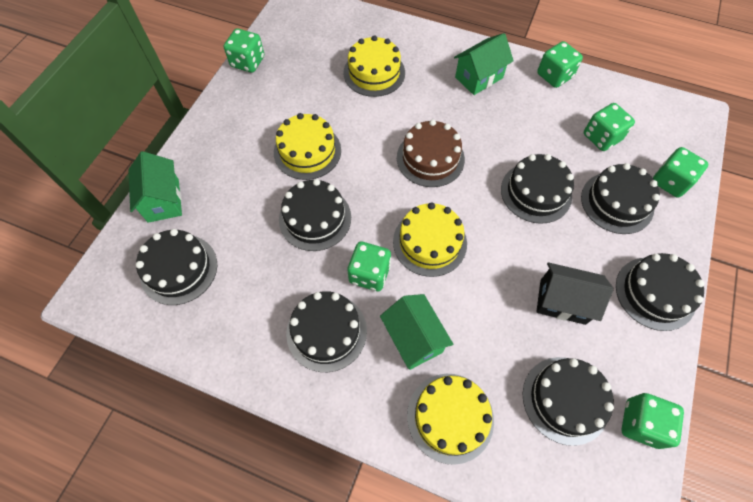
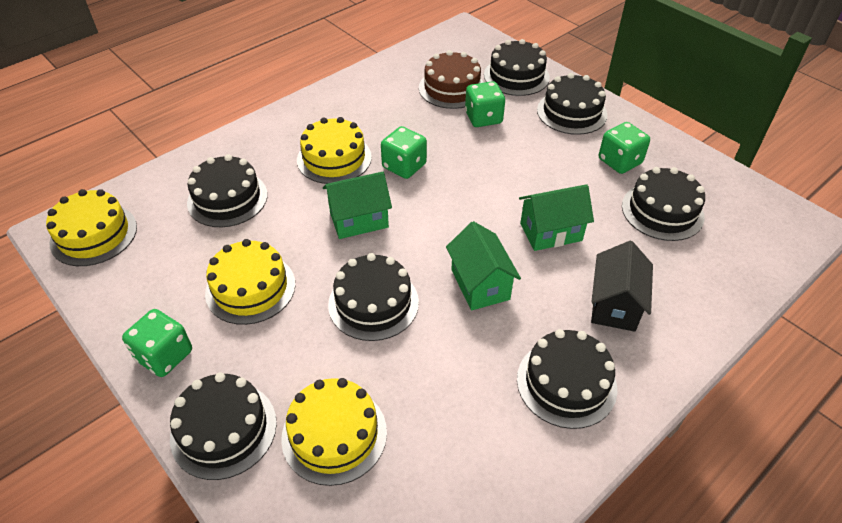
green dice: [224,29,264,73] [347,242,391,291] [537,41,583,88] [584,103,635,151] [621,393,684,449] [653,147,708,197] = 6 -> [122,309,192,377] [381,126,427,179] [465,81,505,127] [599,122,650,174] = 4

